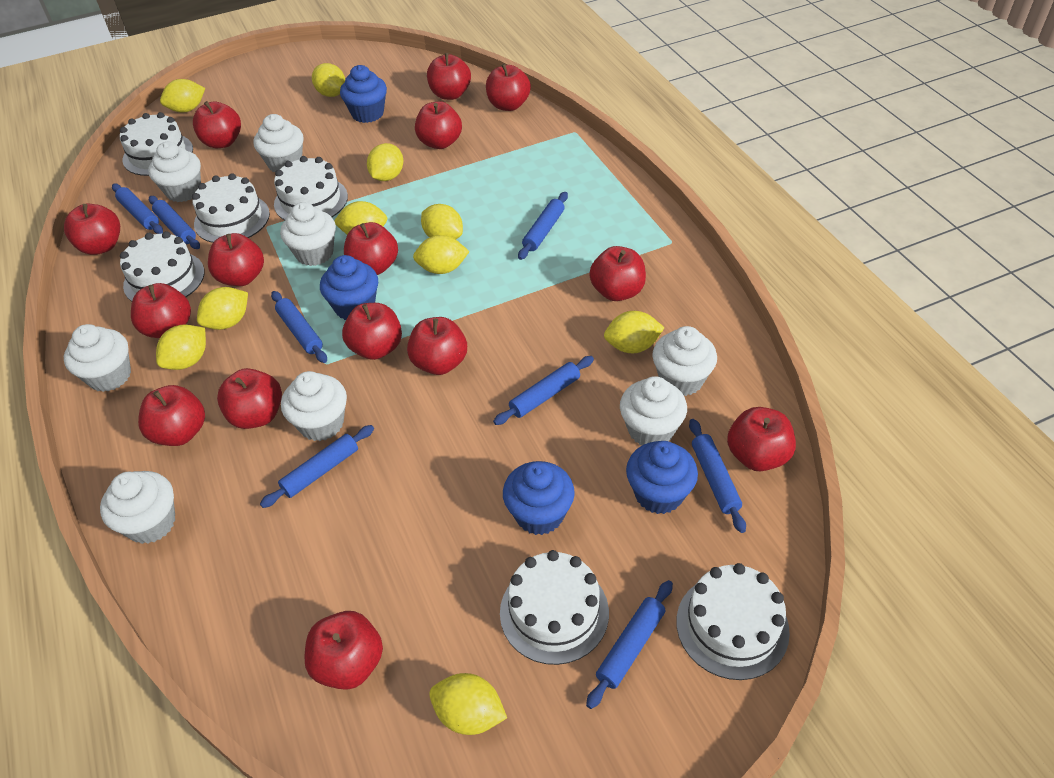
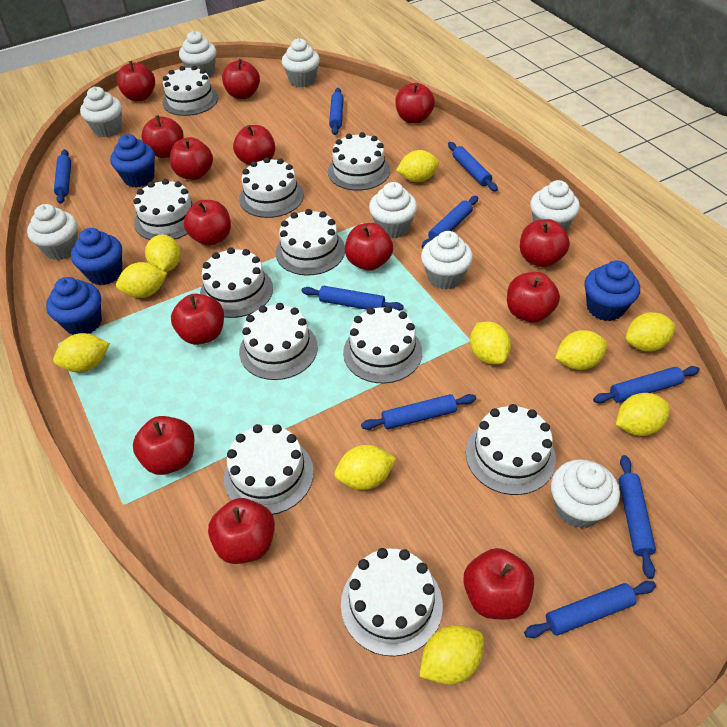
blue rolling pin: [112,184,163,234] [149,196,200,249] [260,425,374,508] [271,291,327,363] [493,356,594,425] [518,192,568,260] [586,580,673,709] [689,419,746,533] = 8 -> [54,149,71,204] [301,286,404,311] [329,88,344,135] [361,394,476,430] [422,196,478,248] [448,142,498,192] [524,581,656,638] [593,366,700,403] [619,455,656,579] = 9
red apple: [64,204,120,255] [131,283,191,338] [138,385,205,446] [193,101,241,148] [208,233,264,286] [217,368,282,429] [304,611,383,690] [342,303,402,360] [344,222,398,275] [407,317,467,375] [415,101,462,149] [427,53,471,100] [486,64,531,111] [589,246,646,301] [727,407,796,471] = 15 -> [116,61,155,101] [133,416,194,475] [141,115,184,158] [170,137,213,180] [171,294,224,345] [184,200,231,246] [208,498,275,564] [222,59,260,99] [233,125,275,166] [345,223,393,270] [395,83,435,123] [463,548,534,619] [507,272,560,323] [520,219,570,267] = 14
white cake: [120,112,193,176] [120,231,205,302] [192,173,270,243] [274,156,348,220] [500,550,609,665] [676,563,790,680] = 6 -> [134,179,194,240] [162,66,218,116] [200,247,273,318] [224,424,314,515] [239,157,304,218] [239,303,318,380] [276,209,345,276] [328,132,390,191] [341,548,443,656] [343,306,422,384] [466,404,556,495] = 11

